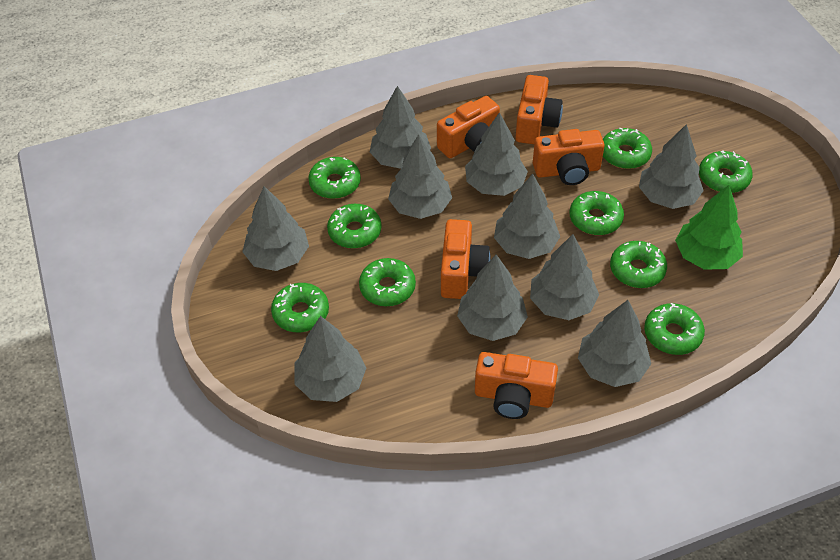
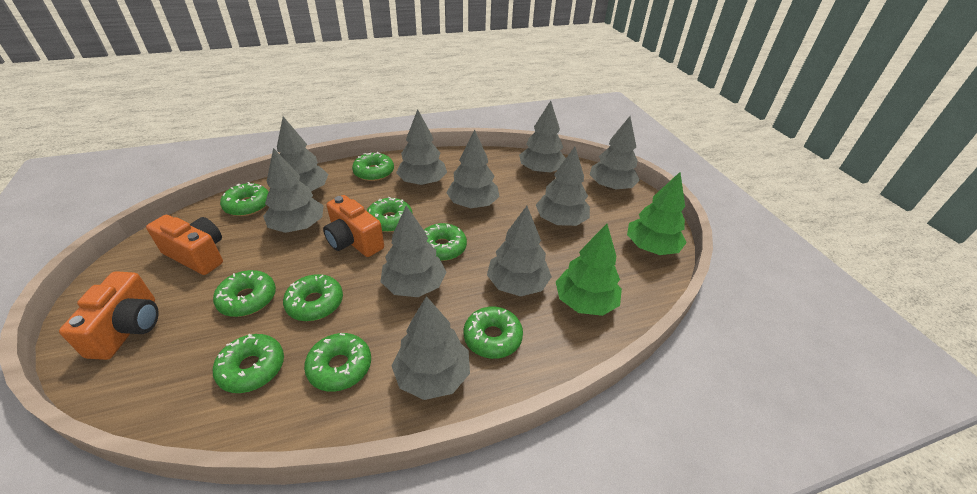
green tree: [675,185,743,270] = 1 -> [556,224,622,316] [627,172,687,255] = 2
orange camera: [437,96,500,158] [441,219,491,299] [475,352,558,419] [515,75,563,144] [533,129,604,185] = 5 -> [59,271,159,360] [146,215,223,275] [323,195,384,257] = 3

